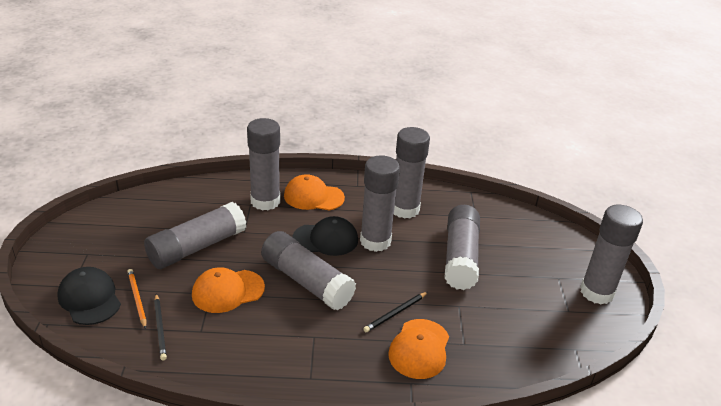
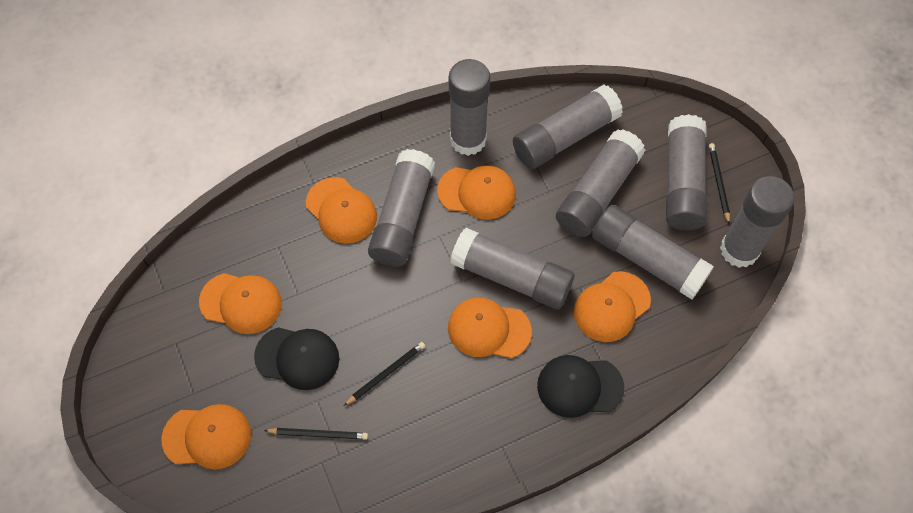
black pencil: [154,294,167,360] [363,292,428,332] = 2 -> [264,428,368,440] [344,342,425,406] [709,143,730,224] = 3
grey glue stick: [144,202,247,269] [247,118,280,211] [261,231,356,311] [360,155,400,252] [394,127,430,219] [444,205,480,290] [580,204,643,305] = 7 -> [368,149,435,267] [449,59,490,156] [450,228,574,309] [513,85,623,169] [556,129,645,237] [592,205,714,299] [666,114,707,230] [720,176,794,268] = 8
orange cap: [192,267,265,313] [284,174,345,211] [388,319,449,379] = 3 -> [162,404,251,469] [199,273,282,334] [306,177,377,244] [437,165,516,220] [448,297,532,358] [574,271,651,342] = 6
orange pencil: [128,269,146,329] = 1 -> none = 0

